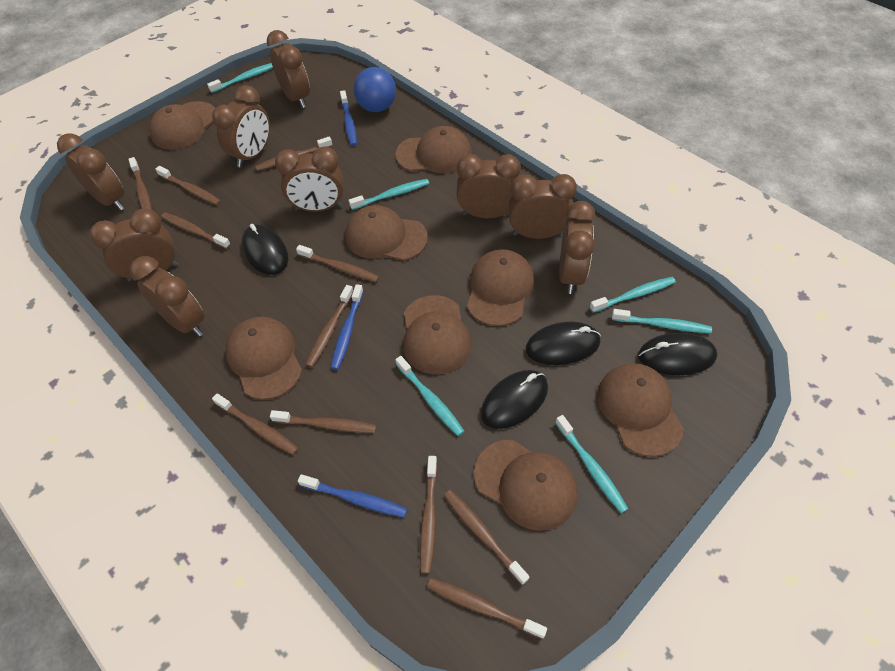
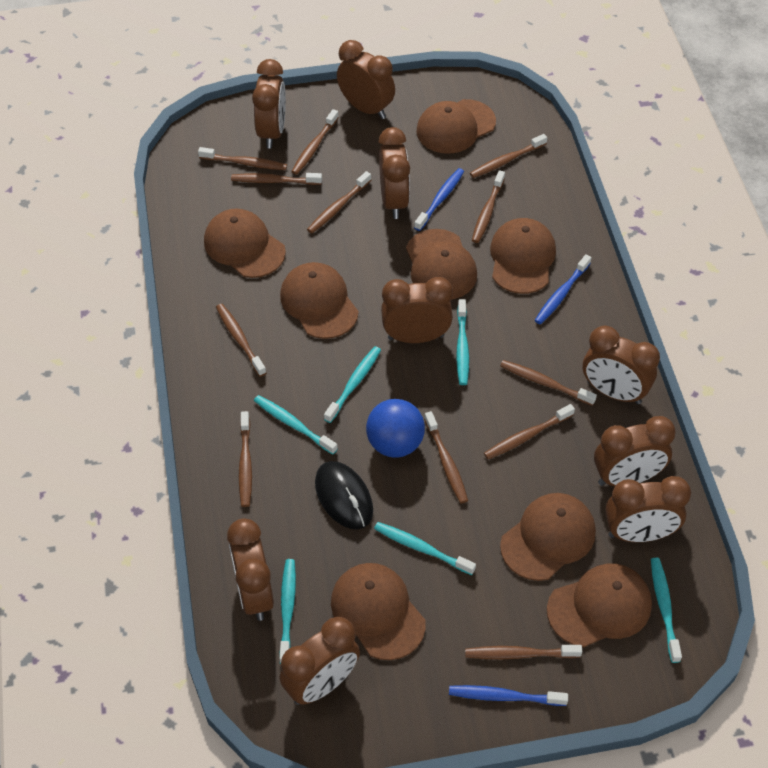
black mouse: [241,224,288,275] [481,370,548,429] [526,322,601,365] [638,333,717,375] = 4 -> [315,461,373,529] = 1
brown toothbrush: [129,157,152,210] [155,166,221,205] [161,213,231,249] [212,393,299,455] [255,137,332,171] [270,410,376,433] [296,245,379,282] [305,285,353,367] [420,456,438,574] [427,578,547,639] [444,490,530,585] = 11 -> [198,147,287,170] [216,304,266,377] [231,173,322,185] [239,411,252,507] [291,109,339,175] [307,171,371,233] [424,411,468,503] [465,645,582,659] [470,134,547,178] [472,170,505,243] [484,404,575,459] [500,360,597,406] = 12

